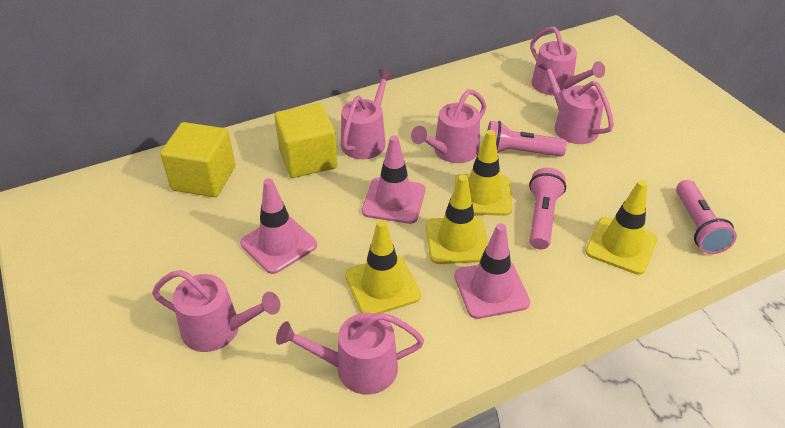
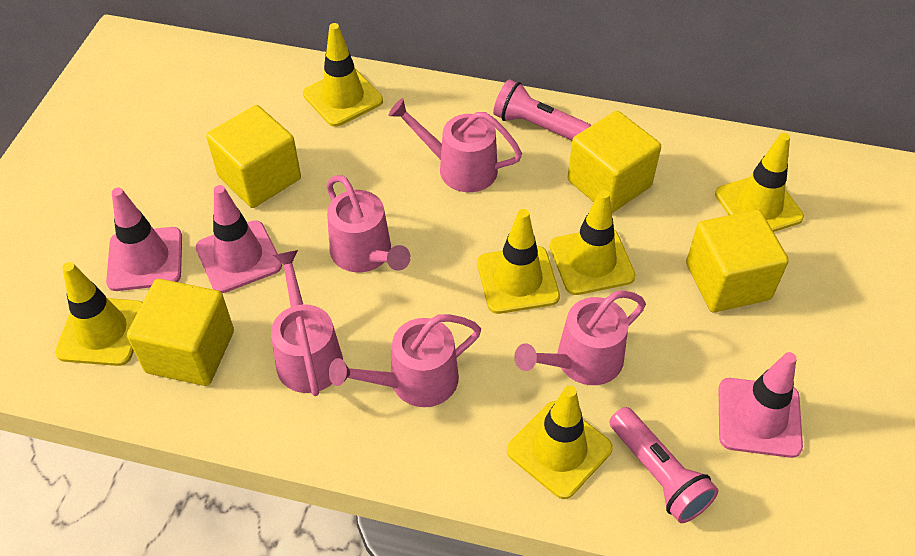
pink flashlight: [487,121,567,157] [529,168,566,249] [676,180,737,254] = 3 -> [493,79,592,140] [609,407,719,523] = 2
pink watering can: [152,270,280,352] [276,313,424,395] [341,69,394,159] [411,89,486,163] [530,27,605,96] [538,59,614,144] = 6 -> [271,250,343,396] [326,175,411,273] [329,314,481,407] [388,98,522,192] [514,290,646,385] = 5
yellow cube: [160,122,235,197] [274,103,337,178] = 2 -> [127,279,234,386] [206,105,301,208] [567,111,661,213] [686,210,789,312] = 4
yellow traffic cone: [345,220,421,314] [426,175,488,264] [455,130,512,216] [585,180,657,275] = 4 -> [55,262,143,366] [303,23,383,127] [477,209,560,314] [507,386,613,499] [550,190,636,295] [715,133,804,232] = 6

